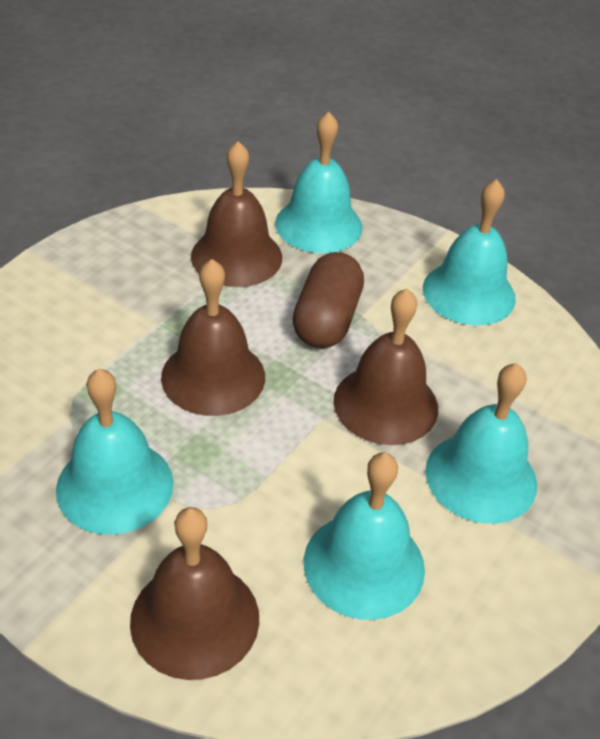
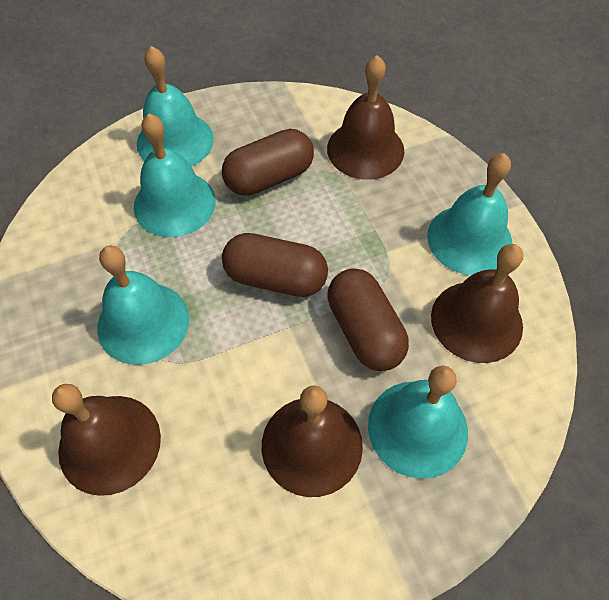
brown capsule: [293,252,364,348] = 1 -> [222,129,314,196] [222,233,328,297] [327,268,409,371] = 3

